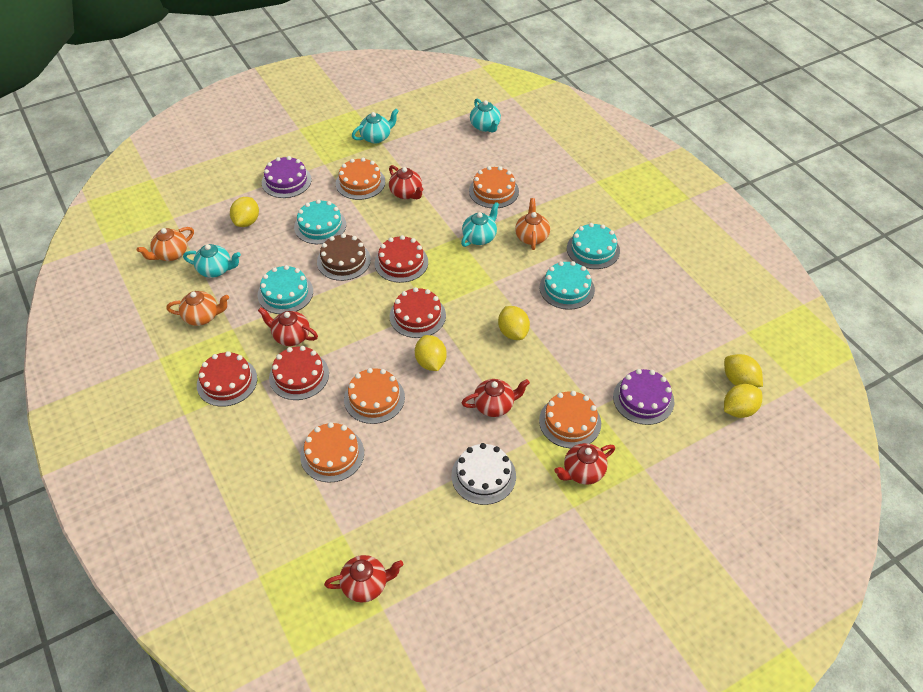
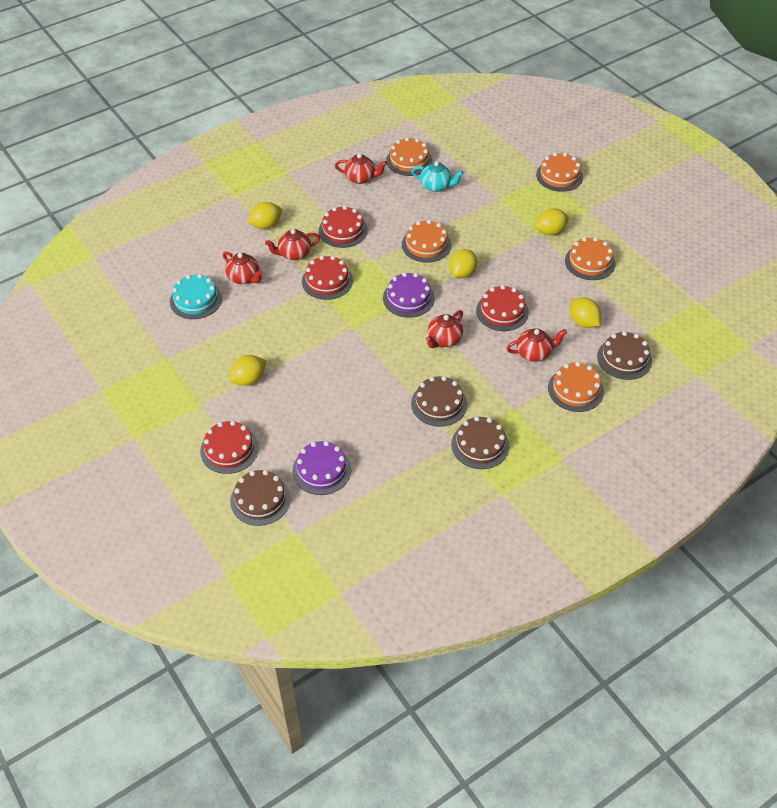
brown cake: [317,233,371,281] = 1 -> [230,470,291,526] [411,376,467,427] [451,416,509,469] [597,331,652,380] = 4
orange teapot: [137,227,194,261] [166,291,229,326] [515,198,550,250] = 3 -> none = 0
turquoise cake: [258,265,313,314] [294,199,346,244] [539,261,595,310] [567,223,620,269] = 4 -> [170,274,222,319] = 1
turquoise teapot: [183,244,241,278] [352,109,399,144] [461,202,499,247] [470,98,501,132] = 4 -> [411,161,464,192] = 1
white cake: [451,443,516,505] = 1 -> none = 0

